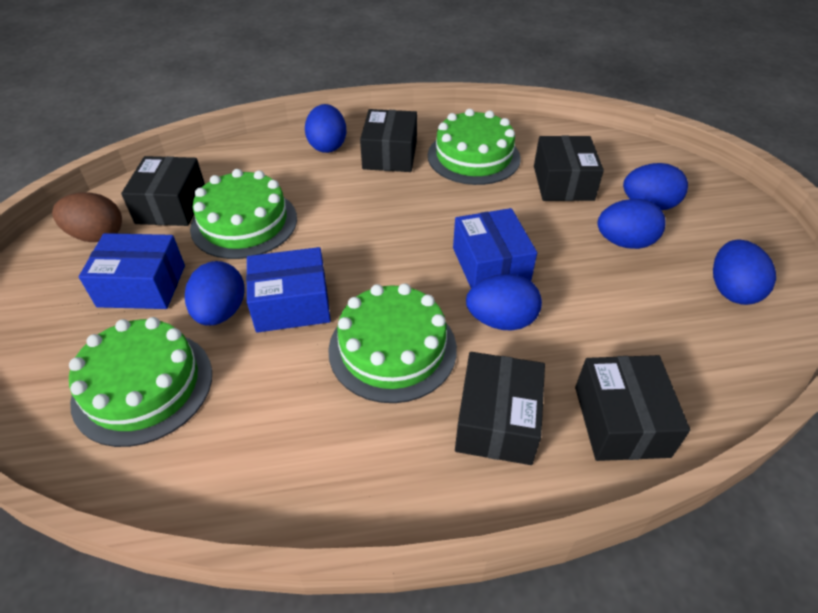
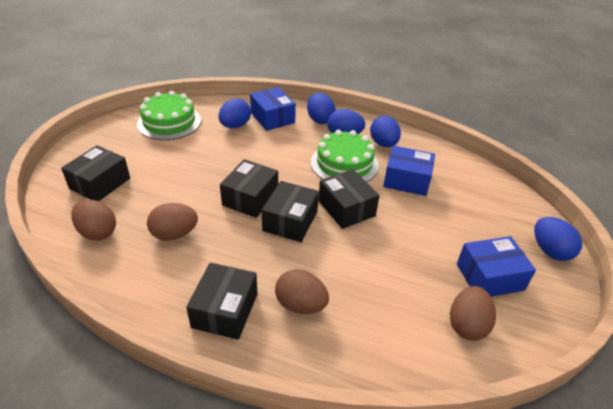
blue egg: [185,261,245,326] [305,104,346,153] [466,274,542,331] [597,199,666,249] [623,163,688,210] [713,240,776,305] = 6 -> [219,98,251,128] [307,93,336,124] [327,109,365,134] [370,116,401,147] [534,217,582,261] = 5
brown egg: [52,192,122,242] = 1 -> [71,199,116,241] [147,203,198,241] [275,269,329,314] [450,286,496,341] = 4
green cake: [69,317,212,447] [190,169,297,259] [328,283,457,403] [428,109,521,185] = 4 -> [137,91,201,140] [311,130,379,182] = 2

